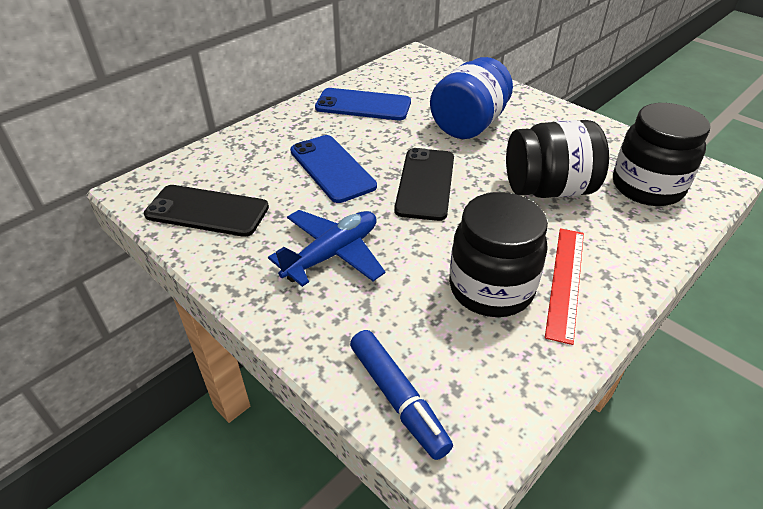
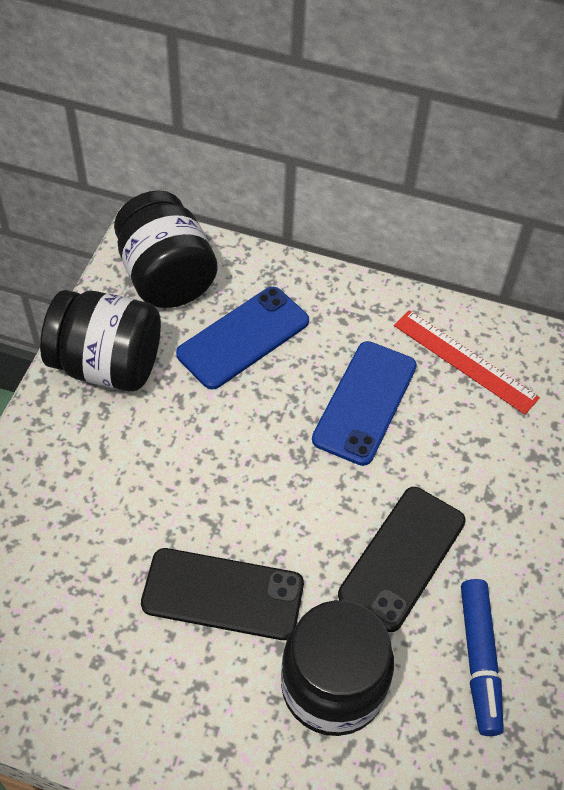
blue jar: [430,57,513,139] = 1 -> none = 0
blue plane: [268,210,385,287] = 1 -> none = 0

